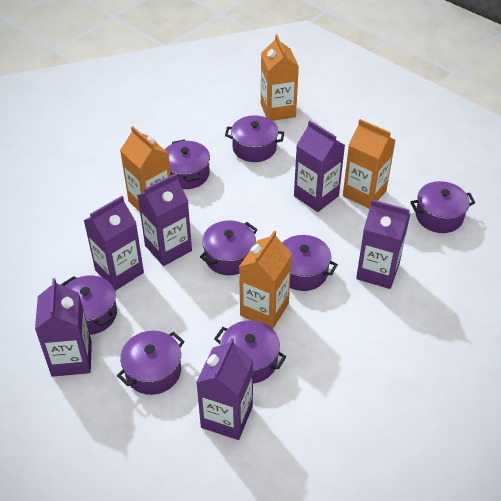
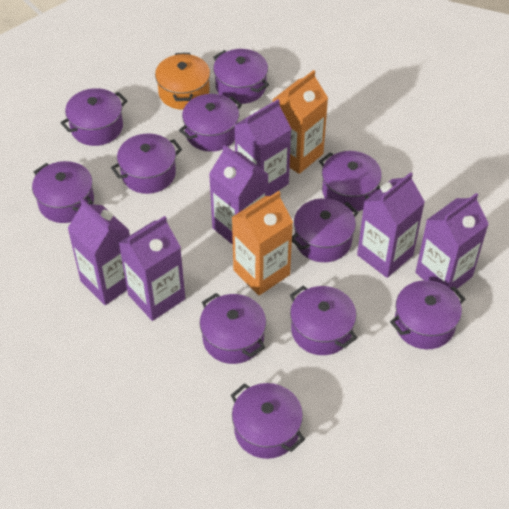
orange carton: [120,126,171,212] [239,231,292,329] [261,35,299,121] [343,119,396,209] = 4 -> [232,191,293,295] [272,70,328,174] = 2
orange pot: none = 0 -> [155,53,210,110] = 1
purple pot: [61,275,117,335] [117,331,184,395] [165,139,210,189] [200,220,258,275] [214,320,286,383] [225,116,284,162] [282,235,338,291] [410,181,475,233] = 8 -> [32,161,94,223] [60,88,127,146] [111,134,182,194] [179,94,242,152] [200,293,266,364] [213,49,269,104] [231,383,305,459] [290,286,357,355] [292,198,359,262] [319,151,382,212] [390,280,465,349] = 11

